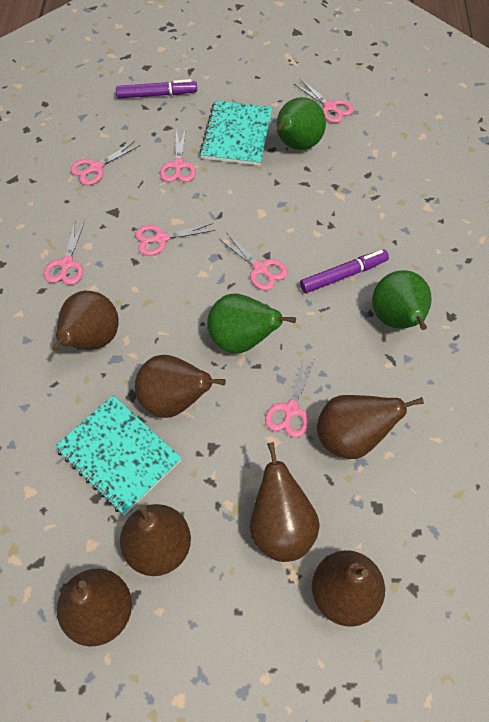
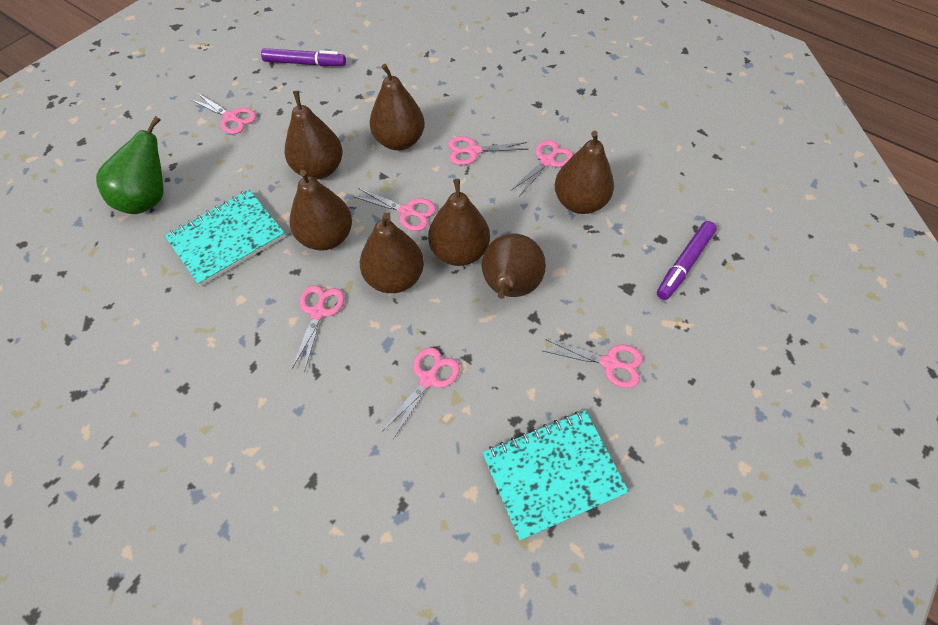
green pear: [207,293,296,354] [276,97,326,150] [372,270,432,330] = 3 -> [96,116,163,214] = 1

